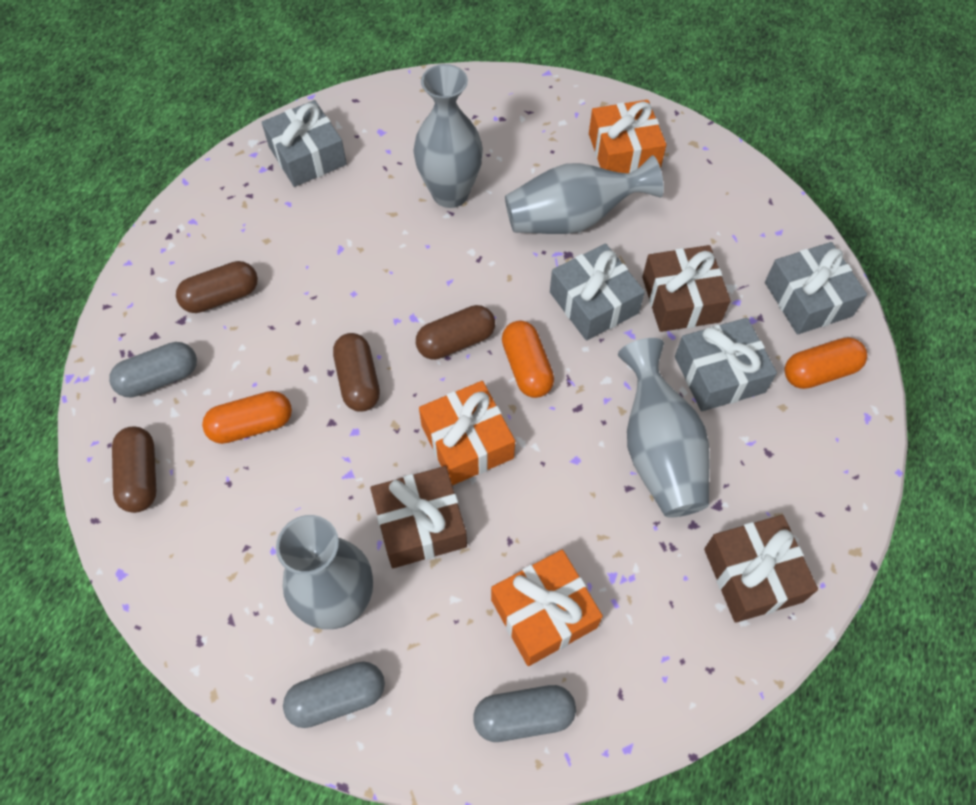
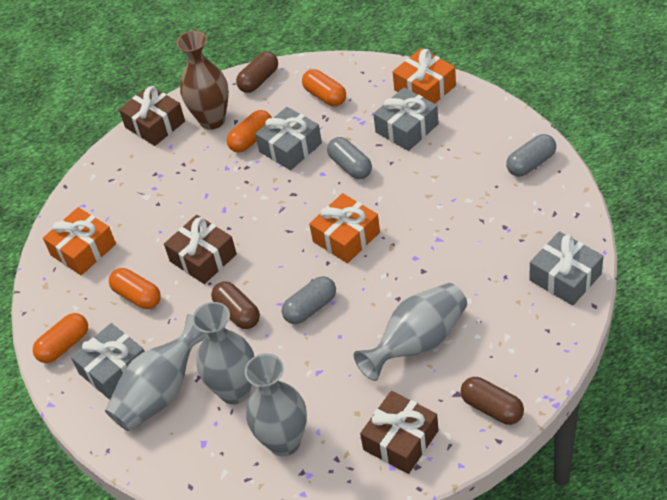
brown capsule: [112,427,156,513] [176,261,258,313] [333,333,380,412] [416,305,495,360] = 4 -> [211,281,260,329] [236,52,278,93] [461,377,524,425] = 3
brown vase: none = 0 -> [176,31,229,130] = 1
orange capsule: [202,391,292,444] [502,321,554,398] [785,337,867,389] = 3 -> [33,313,88,363] [109,268,161,309] [227,110,272,153] [302,69,346,107] = 4

